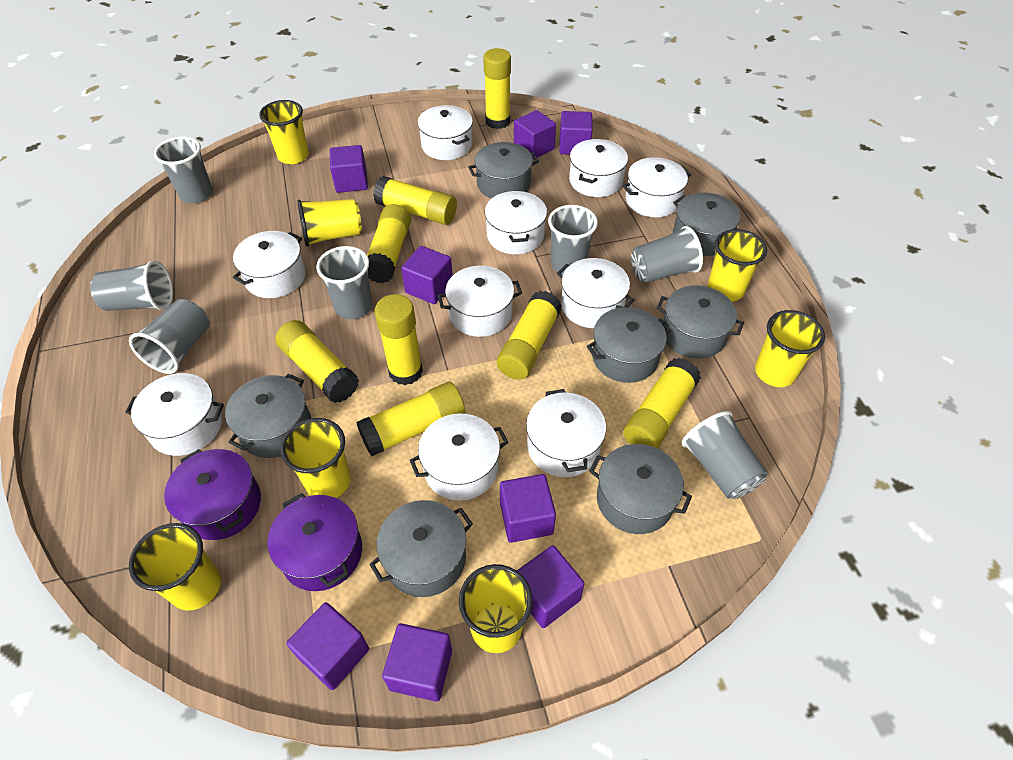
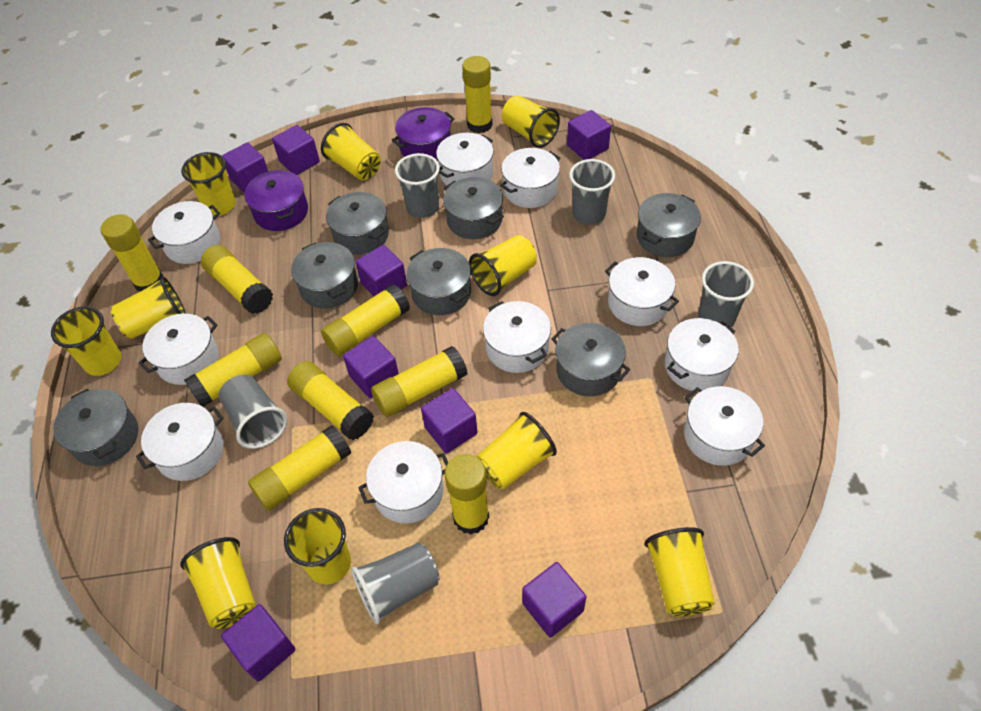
grey cup: [90,260,173,311] [129,299,210,374] [154,136,213,203] [316,246,372,320] [548,205,598,275] [631,226,703,283] [681,411,768,499] = 7 -> [219,375,288,449] [351,543,440,624] [395,153,440,218] [569,159,615,225] [698,261,754,328] = 5
yellow cup: [129,523,221,611] [259,100,309,164] [280,418,351,498] [297,199,362,247] [459,564,533,653] [707,229,767,302] [755,310,825,387] = 7 -> [51,306,121,376] [111,276,186,339] [180,537,256,629] [181,152,236,216] [284,508,351,585] [321,123,381,180] [469,235,537,296] [476,412,557,490] [502,95,560,148] [644,527,715,617] = 10
yellow glue stick: [275,320,359,403] [356,382,465,456] [367,204,411,283] [373,176,457,225] [375,294,423,385] [484,48,511,129] [497,291,562,380] [623,358,701,449] = 8 -> [101,214,164,291] [184,333,282,407] [201,245,273,314] [248,425,352,510] [287,361,374,440] [321,284,410,356] [371,346,467,417] [445,454,489,534] [462,56,493,133] = 9

